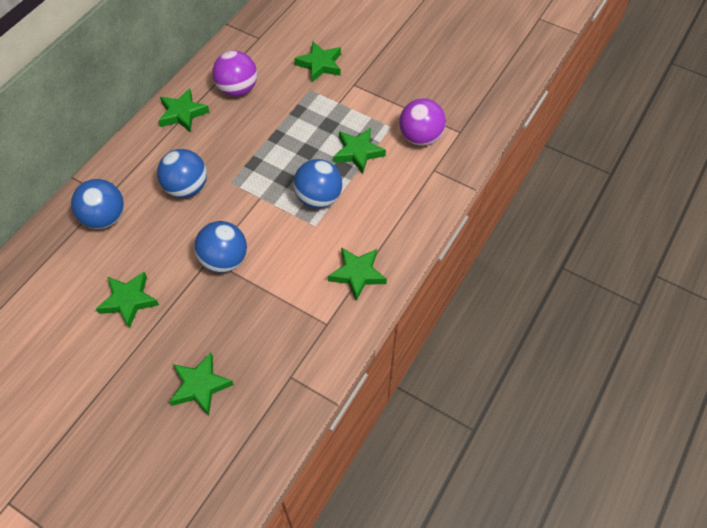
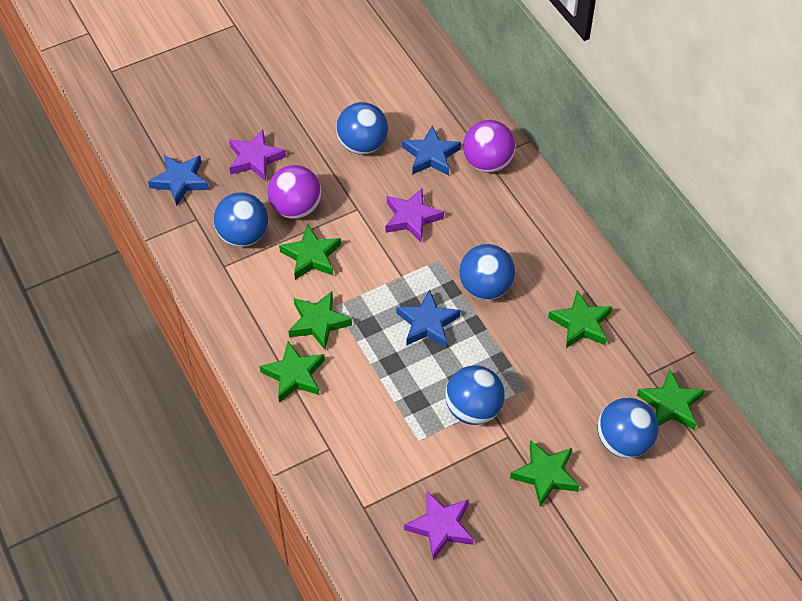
blue ball: [71,179,124,229] [157,149,207,198] [194,221,247,273] [293,159,342,208] = 4 -> [213,192,268,247] [336,102,388,155] [445,365,505,425] [459,244,515,300] [598,398,659,458] = 5
blue star: none = 0 -> [148,155,209,206] [396,289,460,347] [402,126,461,175] = 3
purple star: none = 0 -> [229,130,286,181] [386,188,444,242] [404,491,474,560] = 3

